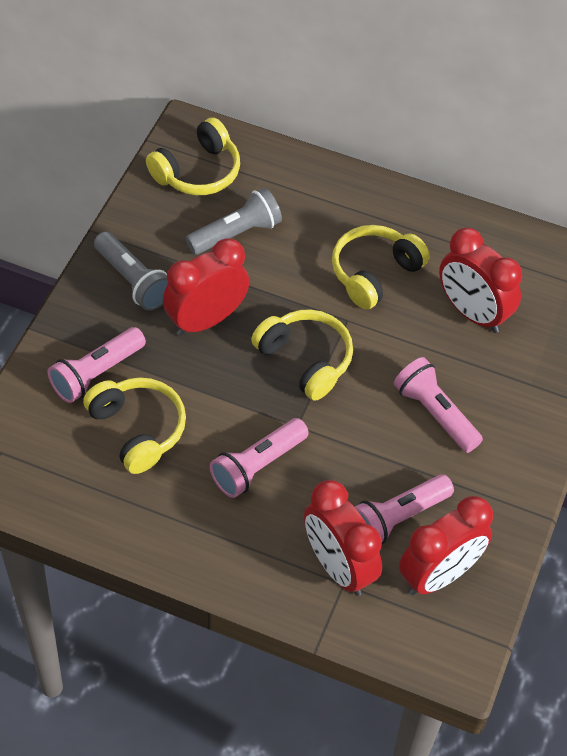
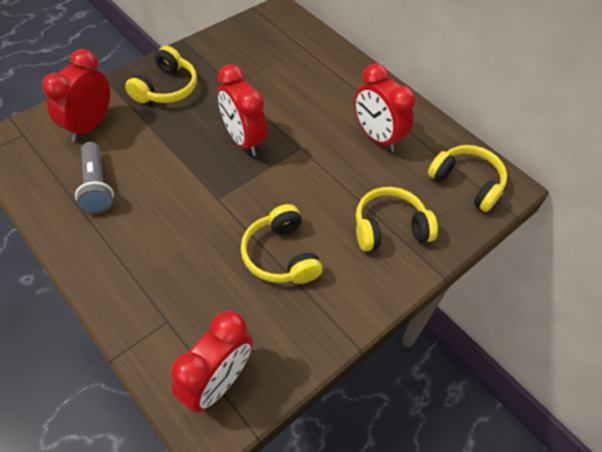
grey flashlight: [94,232,168,311] [186,188,282,255] = 2 -> [75,142,114,214] = 1
pink flashlight: [48,327,146,403] [210,418,309,498] [355,474,454,544] [394,357,483,453] = 4 -> none = 0

